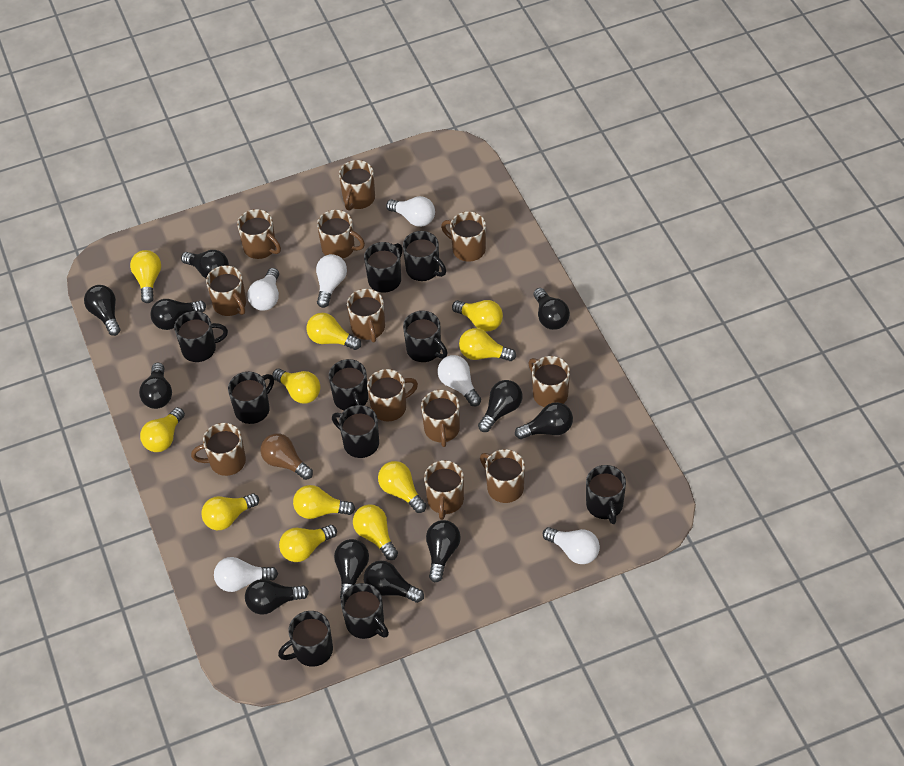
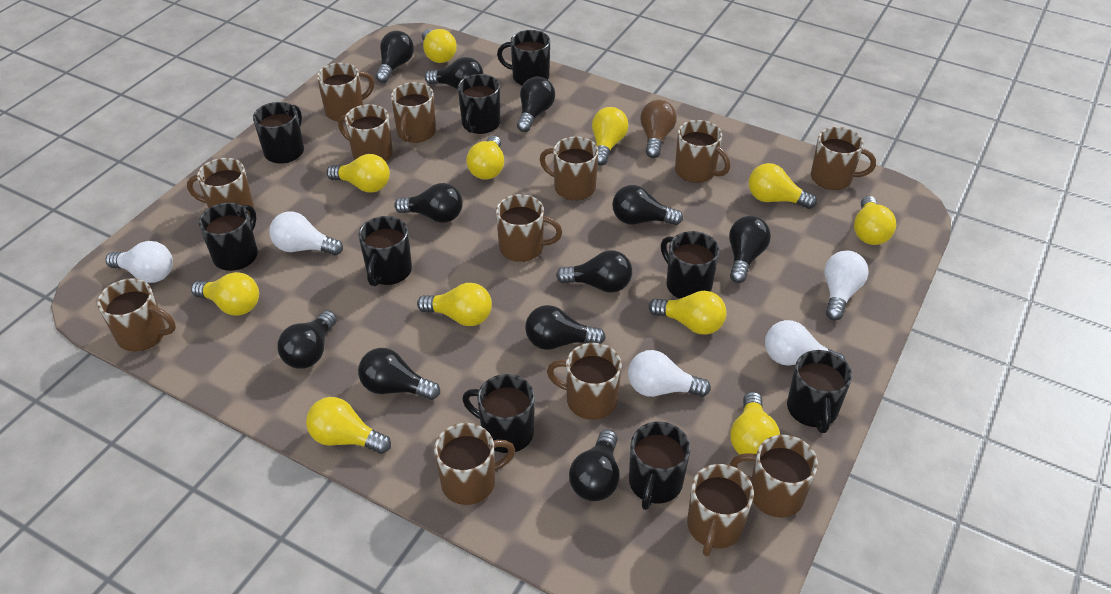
black mug: [174,311,228,362] [228,372,274,424] [278,611,333,667] [329,359,368,411] [332,405,379,458] [341,583,389,639] [364,242,403,292] [403,231,446,281] [403,311,448,362] [586,465,626,524] = 10 -> [199,203,258,271] [253,102,304,164] [358,216,412,286] [458,74,500,134] [462,374,535,453] [497,30,550,86] [629,422,691,510] [661,231,720,299] [787,350,852,433] = 9
brown mug: [191,423,246,476] [206,265,246,316] [237,209,281,259] [317,210,365,259] [339,160,375,211] [347,289,385,342] [367,369,418,421] [421,390,460,447] [424,460,464,520] [441,211,486,262] [480,449,525,503] [528,356,570,407] = 12 -> [97,278,176,351] [187,158,254,215] [317,63,374,122] [338,104,393,162] [391,82,436,143] [434,423,515,505] [496,194,562,262] [540,136,599,200] [547,343,622,420] [675,120,730,183] [687,464,754,556] [730,435,818,517] [811,127,876,190] = 13
white light bulb: [214,557,278,592] [247,268,279,311] [316,254,347,308] [386,196,435,227] [438,355,481,406] [543,527,600,564] = 6 -> [106,241,173,283] [269,212,343,256] [628,350,711,397] [765,320,845,366] [825,251,869,321] = 5

